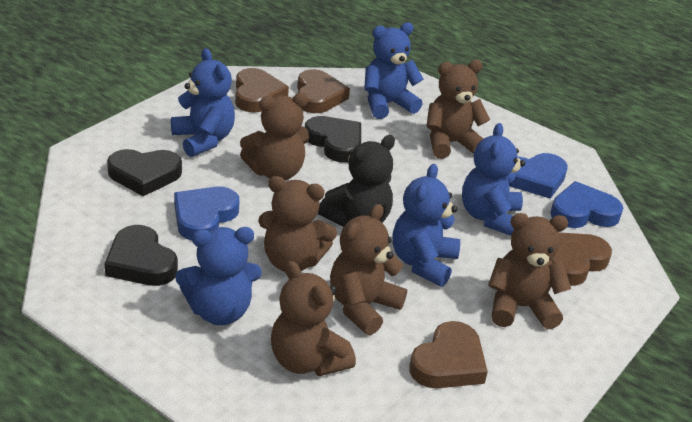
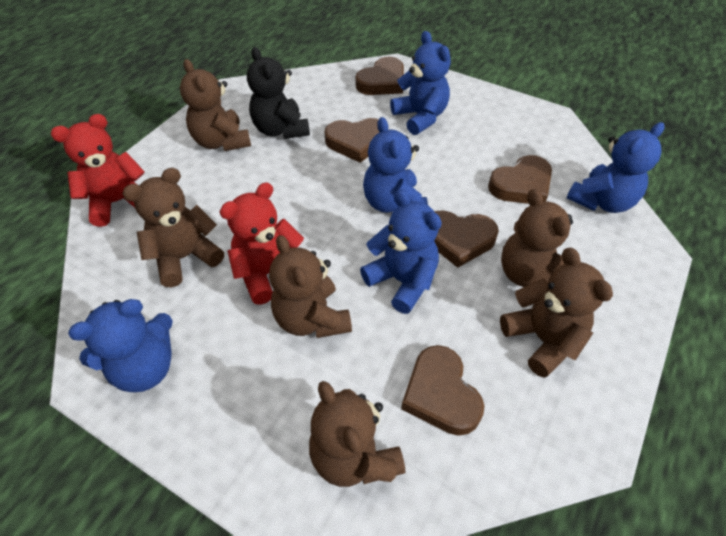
black heart: [105,225,178,286] [107,149,182,196] [305,116,361,162] = 3 -> none = 0
blue heart: [174,187,239,240] [509,153,568,199] [550,181,623,228] = 3 -> none = 0
brown heart: [235,68,289,113] [297,69,350,113] [409,321,488,388] [551,232,612,286] = 4 -> [324,118,380,163] [356,57,404,95] [401,345,484,436] [434,210,499,268] [488,155,552,204] = 5
red teddy bear: none = 0 -> [51,114,145,227] [219,183,304,305] = 2

